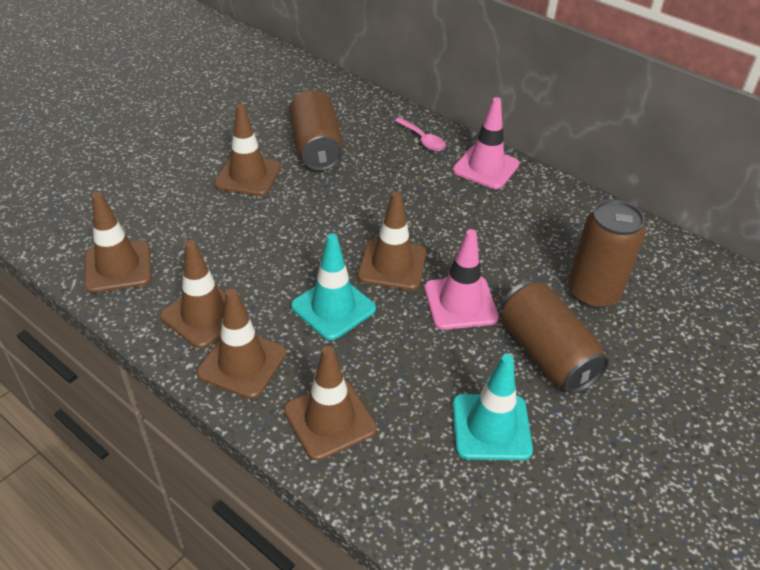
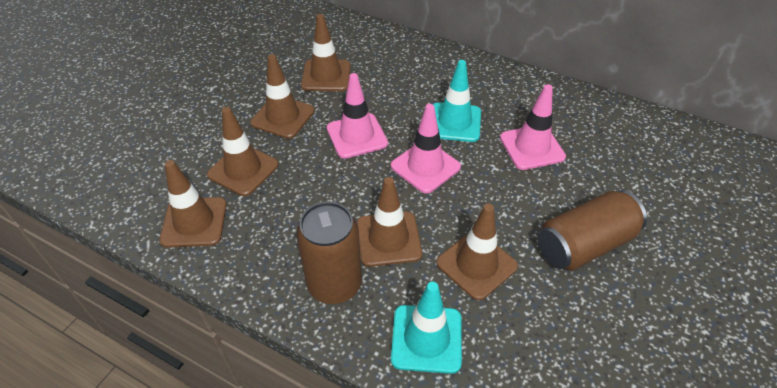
brown can: [289,90,344,171] [501,281,609,394] [568,200,645,309] = 3 -> [296,202,362,304] [538,190,647,271] = 2
pink spoon: [395,117,446,151] = 1 -> none = 0
pink traffic cone: [424,229,499,330] [453,97,519,189] = 2 -> [327,73,388,159] [391,104,461,194] [500,84,566,170] = 3

